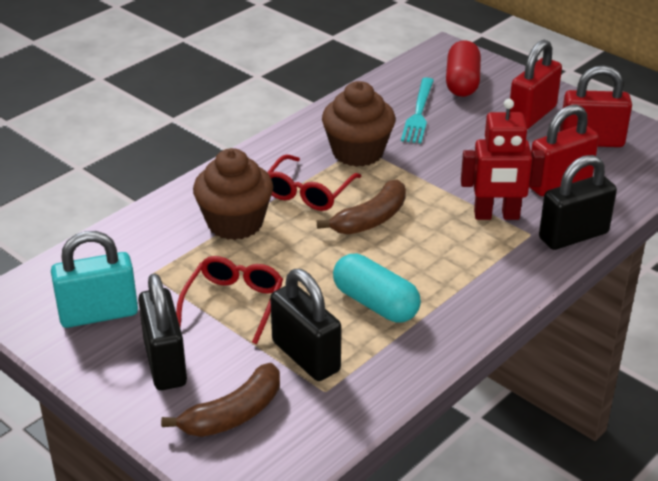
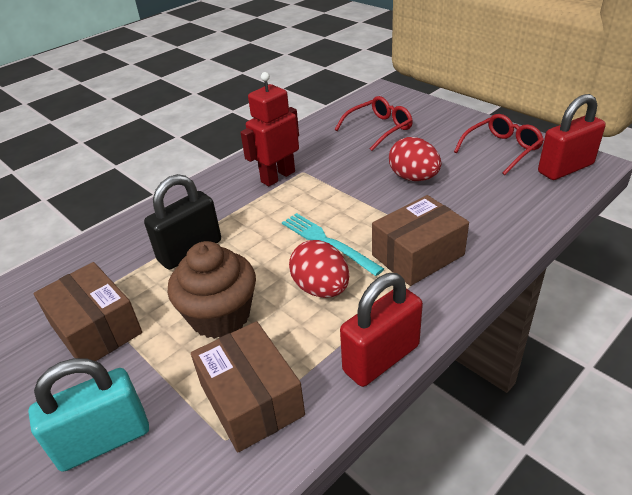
black padlock: [138,274,187,390] [270,269,341,381] [539,155,617,250] = 3 -> [144,174,221,270] = 1
brown banana: [161,363,280,437] [317,179,406,235] = 2 -> none = 0
brown box: none = 0 -> [34,262,142,361] [191,321,305,452] [372,195,469,286] = 3
brown cupcake: [193,148,273,240] [322,81,395,167] = 2 -> [168,241,256,339] = 1
red capsule: [446,40,481,97] = 1 -> none = 0
red egg: none = 0 -> [289,240,349,298] [389,137,441,181] = 2
red padlock: [510,40,562,129] [529,105,599,196] [559,65,632,147] = 3 -> [340,273,423,387] [538,94,606,180] = 2
turquoise capsule: [333,254,421,323] = 1 -> none = 0

